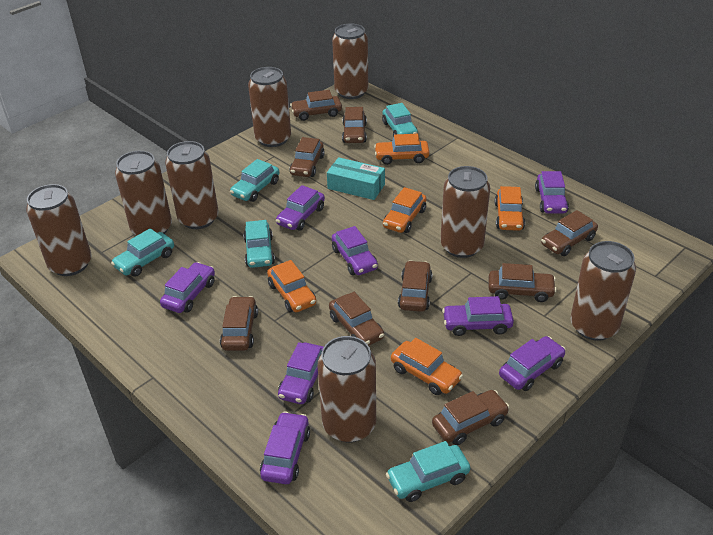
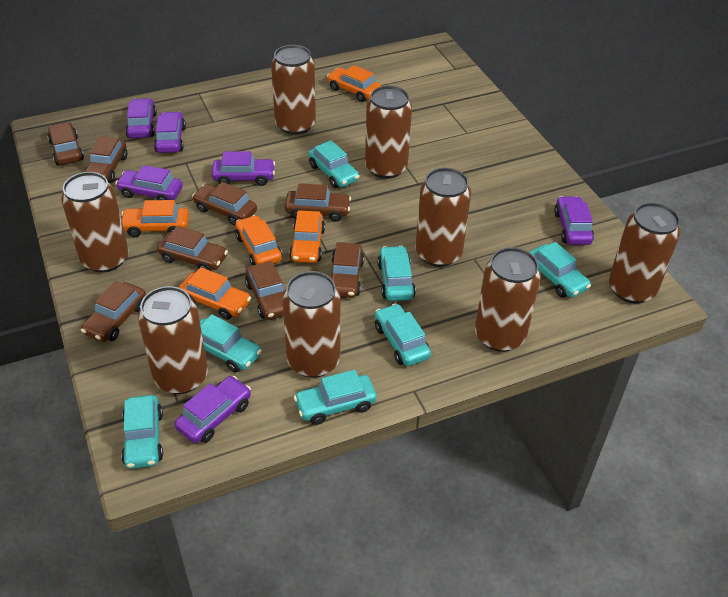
brown car: [220,296,258,351] [290,90,342,121] [290,137,325,177] [329,292,384,346] [342,107,367,143] [398,260,433,312] [432,390,509,445] [489,263,557,302] [541,210,598,256] = 9 -> [47,122,84,165] [81,281,146,342] [84,136,128,183] [157,226,228,271] [192,182,257,225] [245,261,285,320] [285,183,351,222] [331,242,364,298] = 8
purple car: [160,262,215,313] [260,412,310,484] [276,185,325,231] [278,342,324,404] [332,226,378,275] [442,296,514,336] [499,336,566,391] [535,171,569,214] = 8 -> [115,165,183,200] [125,98,157,138] [154,112,186,153] [175,376,251,443] [212,151,275,186] [554,196,594,245] = 6
turquoise box: [327,157,385,200] = 1 -> none = 0
turquoise car: [111,228,174,277] [230,159,280,202] [243,220,275,268] [382,103,418,137] [386,441,470,502] = 5 -> [121,395,163,469] [200,314,262,372] [294,370,377,425] [308,140,359,188] [375,303,431,366] [377,246,416,301] [530,242,591,298] = 7

